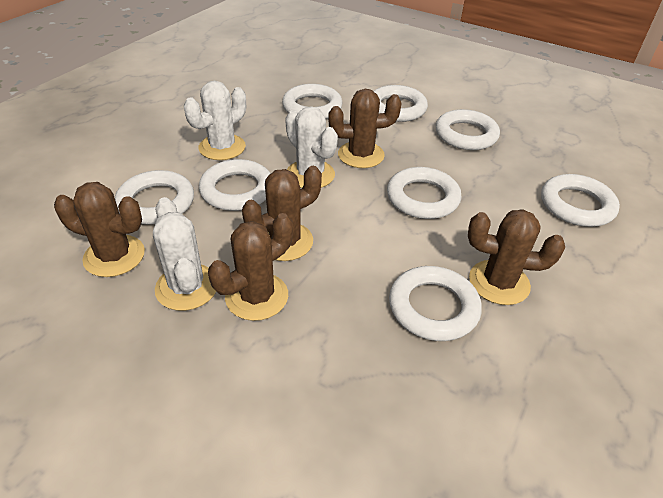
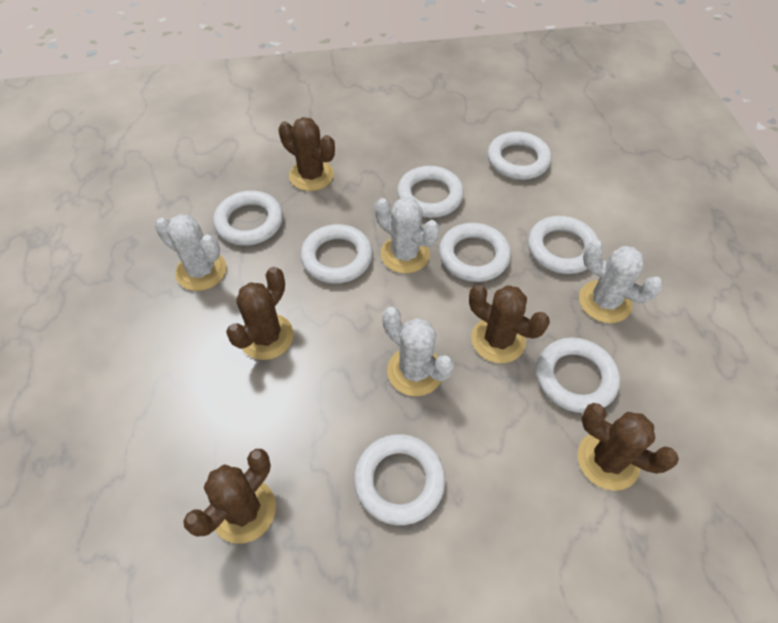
white cactus: [153,197,216,311] [184,81,246,160] [285,106,338,188] = 3 -> [155,214,227,291] [375,197,440,273] [382,307,454,396] [579,240,663,323] = 4

